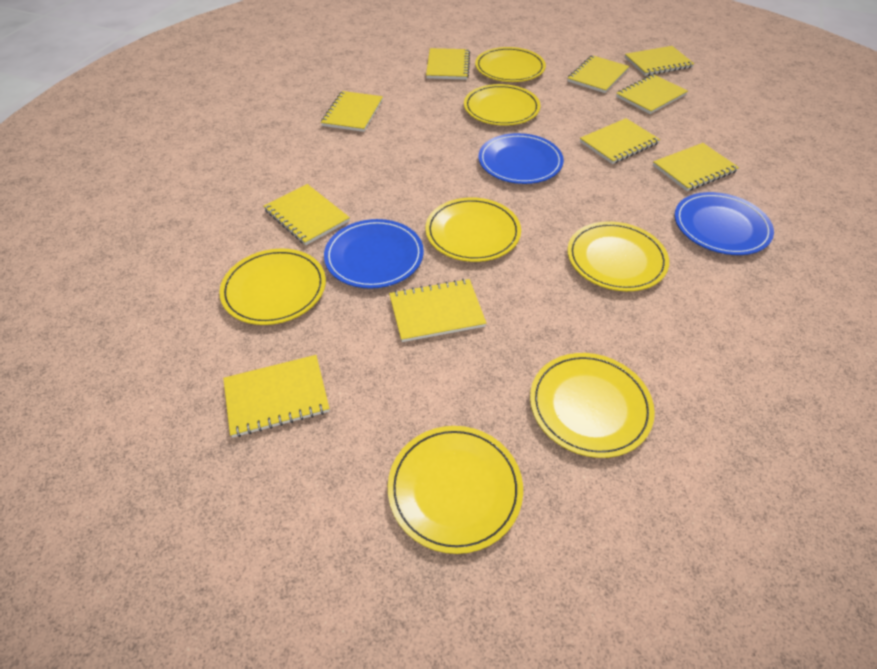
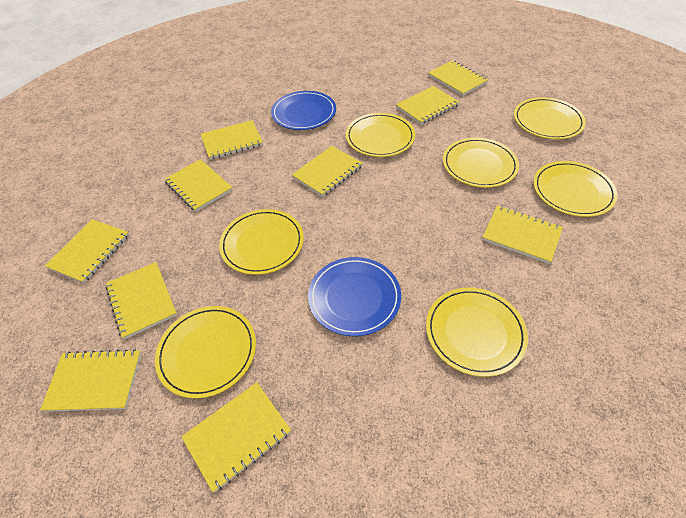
blue plate: [324,219,424,289] [478,133,564,184] [675,192,774,255] = 3 -> [271,91,336,130] [308,257,401,336] = 2

